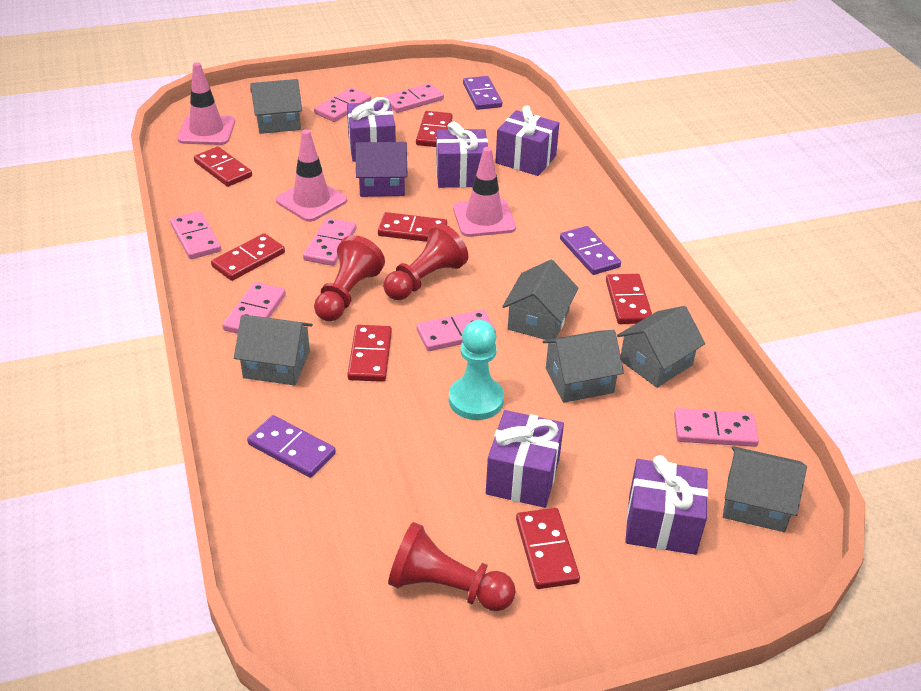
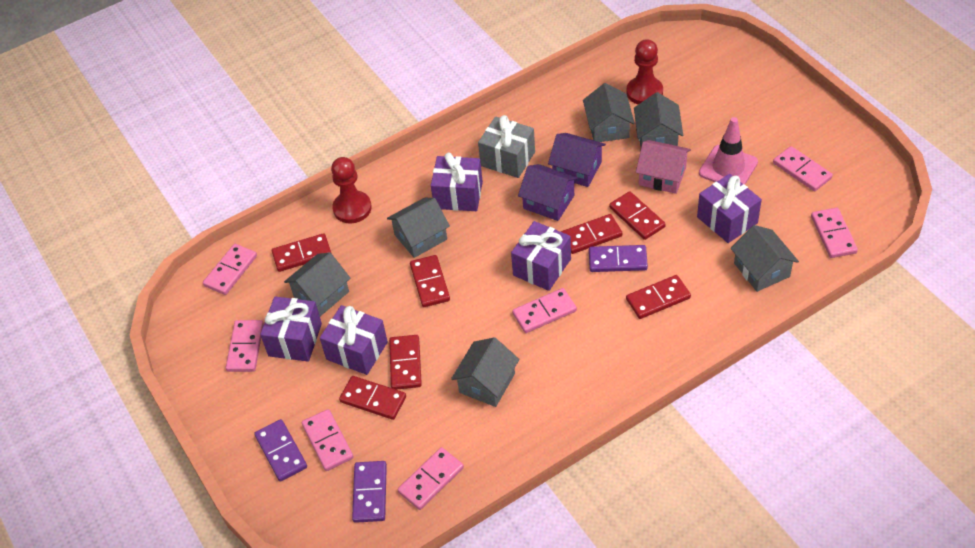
grey gift: none = 0 -> [478,115,535,178] = 1
pink house: none = 0 -> [636,140,691,194] = 1
pink traffic cone: [177,62,235,145] [276,129,347,222] [453,147,516,237] = 3 -> [699,117,758,184] = 1
purple house: [355,142,407,197] = 1 -> [518,164,578,221] [548,133,606,187] = 2
red pawn: [314,235,385,322] [383,223,468,300] [388,522,516,611] = 3 -> [331,157,372,223] [626,39,663,104] = 2
turquoise pawn: [449,320,504,420] = 1 -> none = 0

